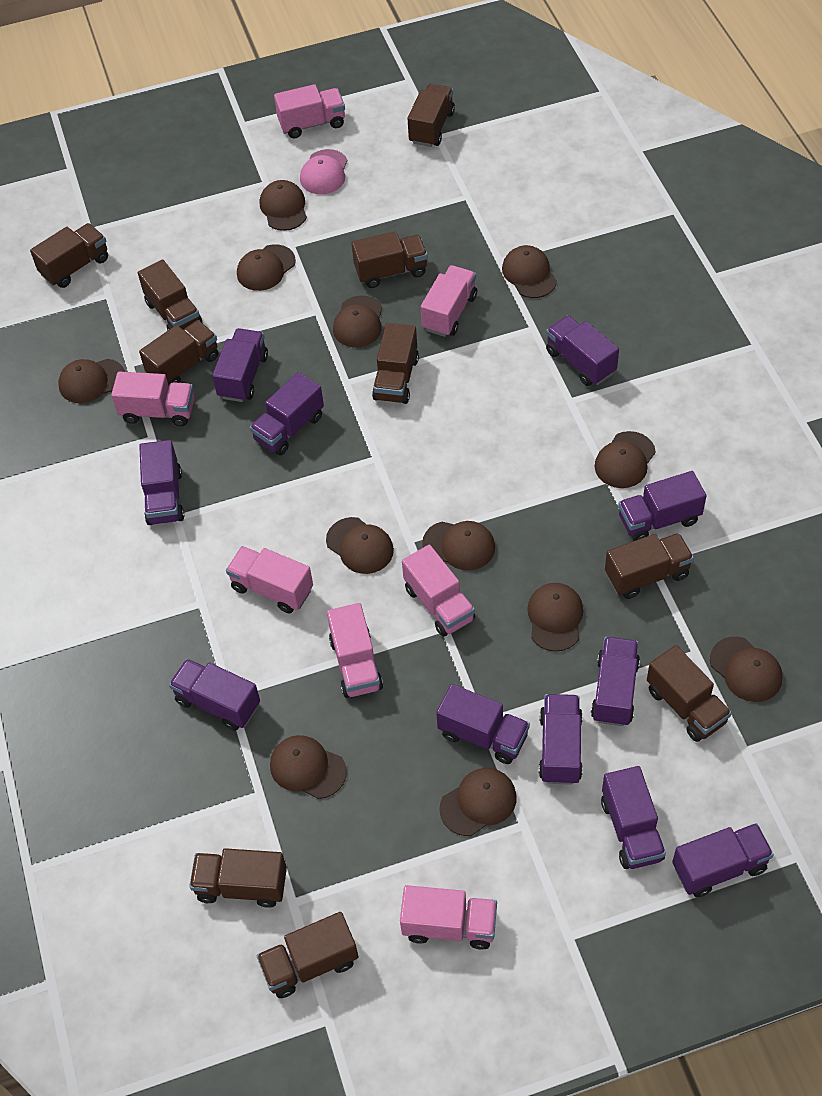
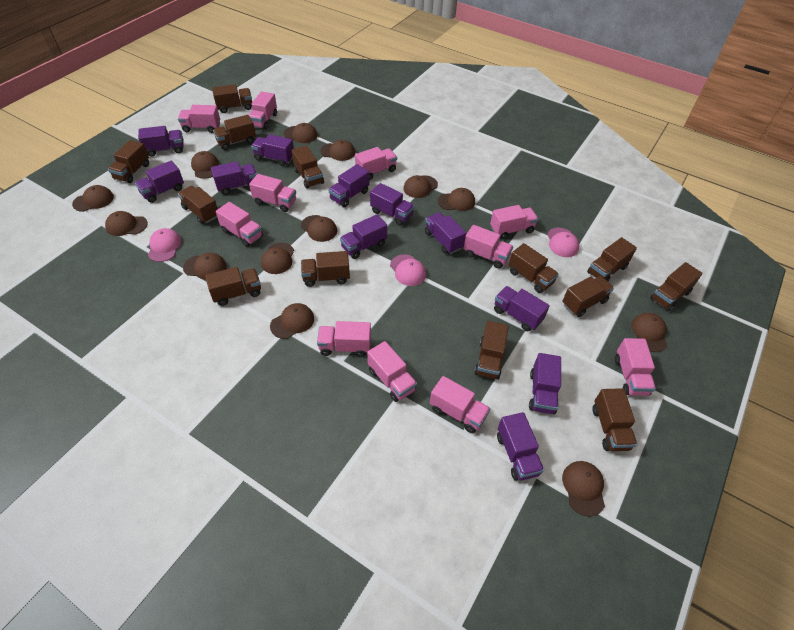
brown cap: [58,359,125,403] [237,244,296,291] [260,180,307,231] [270,735,347,799] [326,517,394,574] [333,296,382,347] [422,521,495,570] [439,768,517,836] [502,245,557,298] [527,583,583,652] [595,431,656,488] [710,637,783,702] = 12 -> [72,185,114,212] [105,211,148,236] [183,253,227,280] [191,151,219,179] [261,243,294,274] [270,303,314,339] [284,123,318,143] [301,215,337,242] [320,140,355,161] [403,175,438,198] [438,188,475,211] [562,461,605,517] [631,313,667,352] = 13
brown truck: [30,223,108,288] [138,259,203,331] [139,320,218,385] [189,848,287,908] [257,912,358,998] [351,231,428,288] [372,323,419,404] [408,84,455,147] [605,533,694,599] [647,645,732,742] = 10 -> [108,140,149,183] [178,186,218,224] [205,267,261,306] [212,84,252,113] [213,115,256,150] [291,145,324,189] [301,251,350,287] [474,321,509,380] [509,243,559,293] [562,276,614,317] [587,237,637,281] [593,388,637,451] [650,262,703,311] = 13
pink cap: [300,149,348,194] = 1 -> [148,228,182,262] [390,254,426,286] [547,228,579,257] = 3
pink truck: [111,371,194,426] [226,546,313,613] [274,84,345,138] [327,603,383,698] [400,885,497,950] [402,545,475,637] [421,265,477,337] = 7 -> [178,105,220,133] [216,202,263,247] [249,91,277,130] [249,174,296,212] [317,321,371,357] [355,147,397,180] [367,341,417,402] [430,376,491,433] [464,225,513,268] [490,205,538,239] [615,338,656,396] = 11

